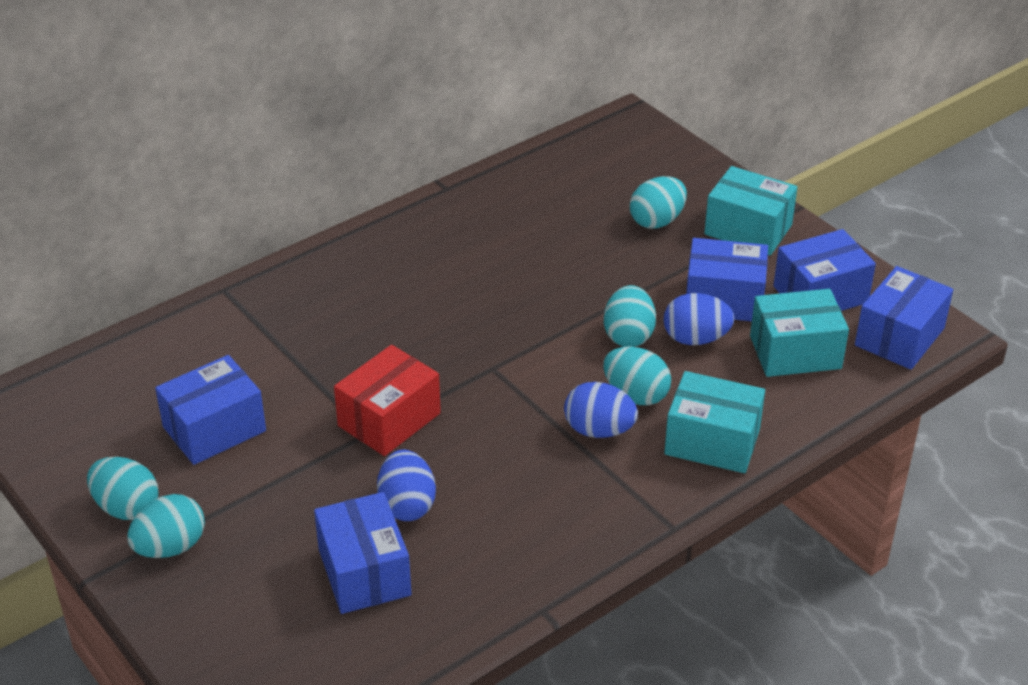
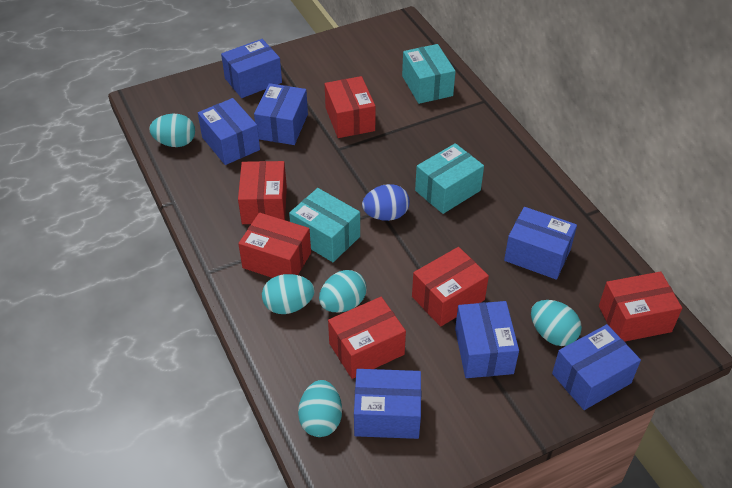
blue box: [155,355,266,465] [314,492,411,614] [686,238,768,321] [773,229,876,311] [855,266,953,370] = 5 -> [198,98,260,165] [221,39,282,98] [254,83,308,145] [354,369,421,439] [455,301,519,378] [504,207,577,280] [552,324,641,410] = 7
blue egg: [377,450,436,521] [564,382,638,438] [663,293,734,345] = 3 -> [362,184,410,221] = 1
red box: [334,345,441,456] = 1 -> [238,161,287,224] [238,213,311,278] [325,76,376,138] [328,297,406,379] [412,247,489,327] [599,271,682,342] = 6

